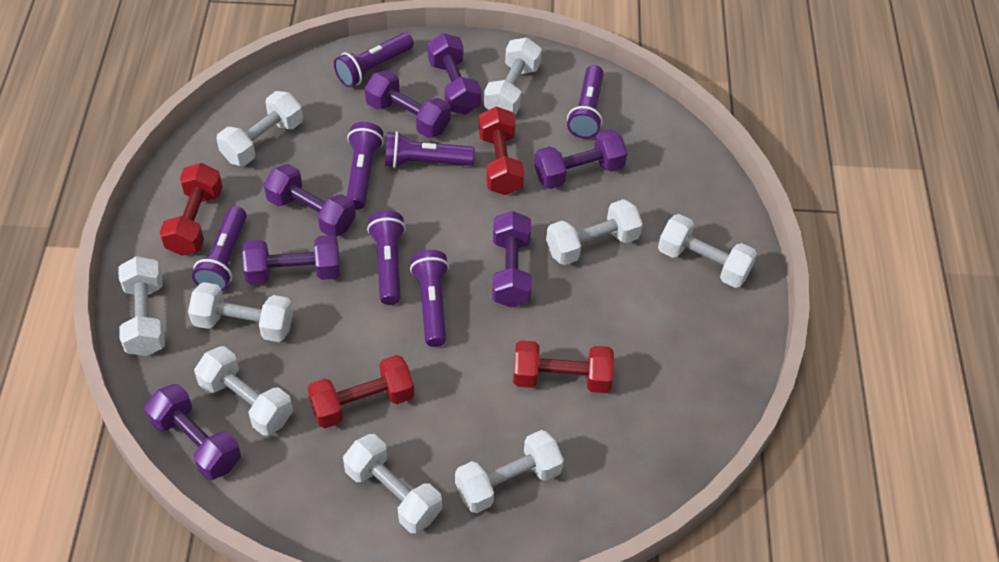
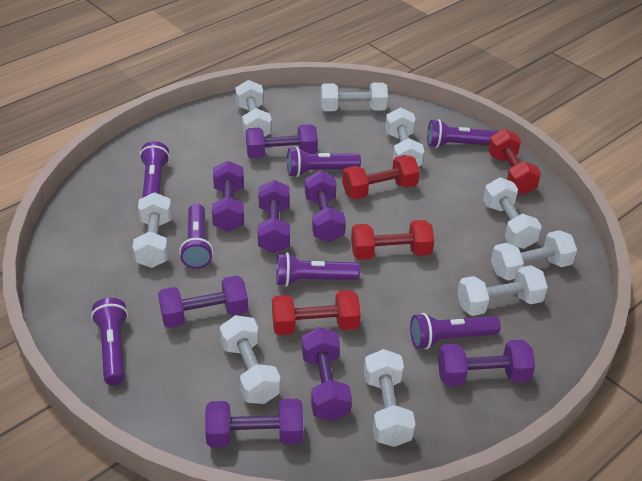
purple dumbbell: [145,384,241,480] [242,235,340,285] [264,164,356,237] [365,70,451,138] [428,33,482,115] [492,211,532,307] [534,130,627,189] = 7 -> [158,276,248,328] [205,399,303,447] [212,161,244,232] [246,124,318,159] [258,180,290,253] [302,327,352,421] [305,171,346,242] [438,340,535,387] = 8

